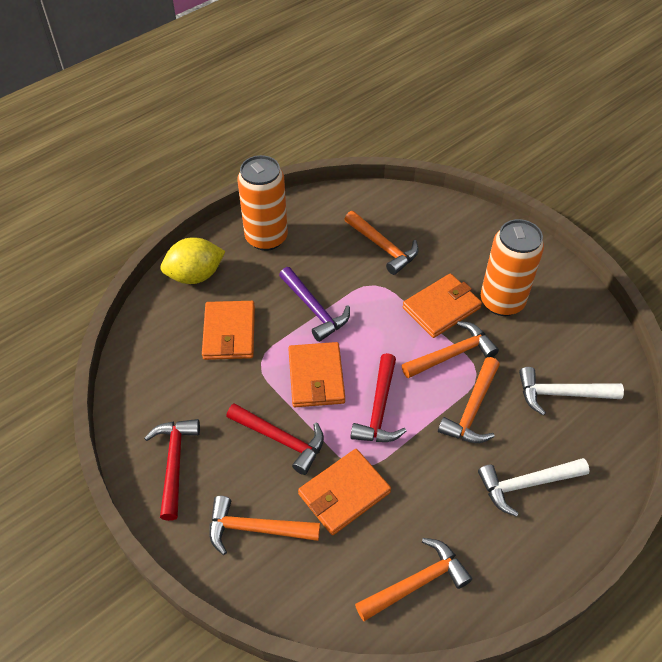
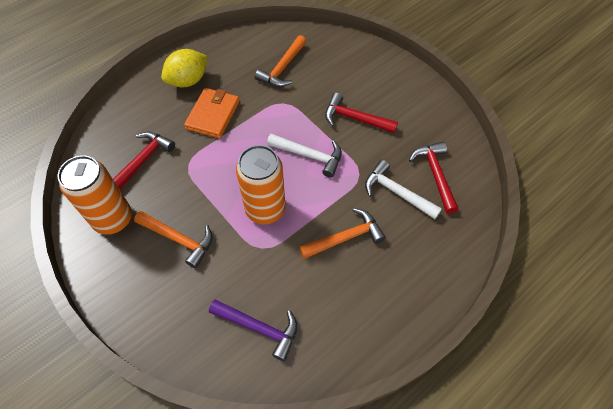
orange hammer: [209,496,320,555] [344,211,419,275] [355,538,472,621] [402,321,499,378] [438,357,500,443] = 5 -> [134,211,213,268] [255,35,307,87] [299,208,386,259] = 3
orange wallet: [202,301,255,360] [288,342,345,407] [298,449,391,535] [403,273,482,338] = 4 -> [184,88,240,139] = 1

